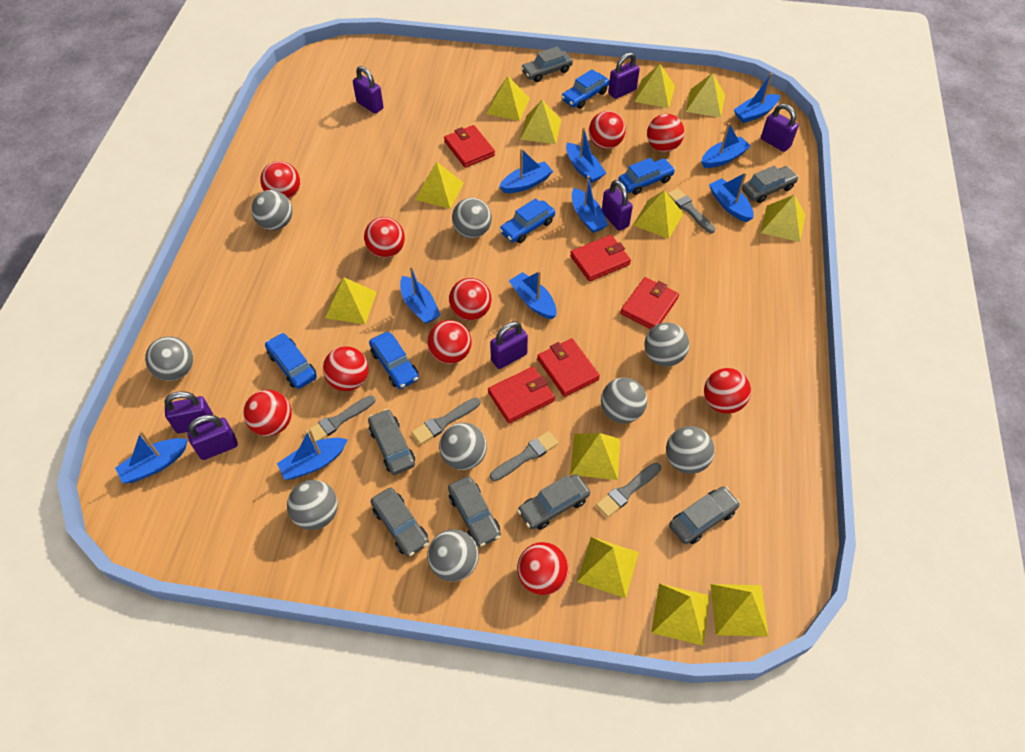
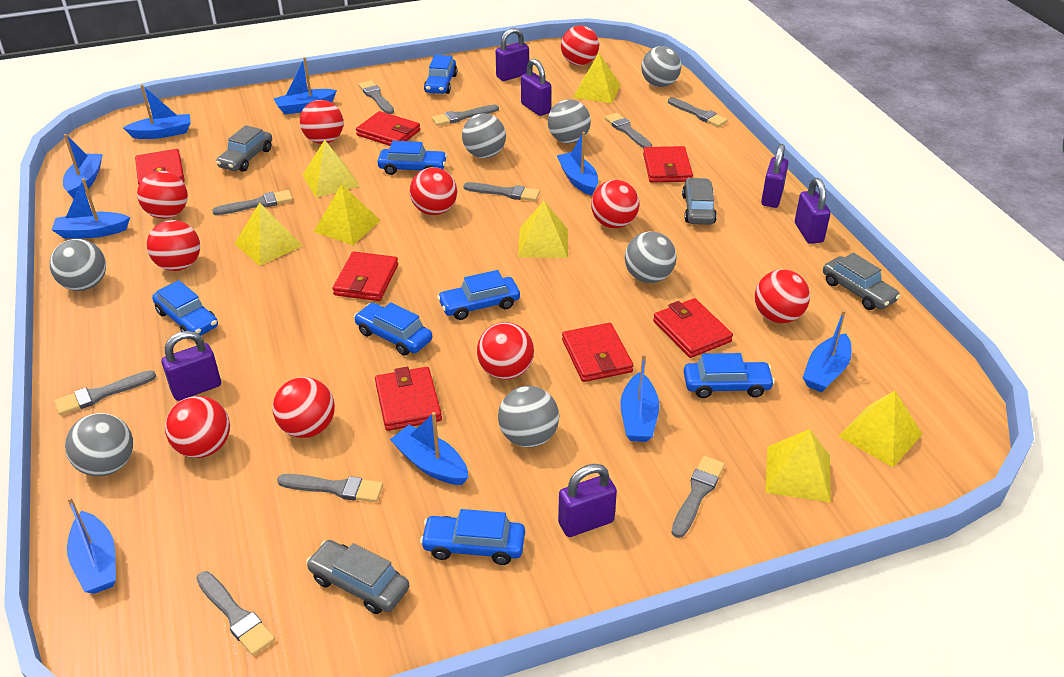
blue boat: [115,431,188,483] [277,429,348,480] [400,266,441,324] [499,148,553,193] [509,271,557,319] [566,127,606,183] [572,175,608,233] [701,123,751,168] [709,172,754,222] [734,73,780,123] = 10 -> [52,178,130,239] [63,134,103,199] [67,497,116,594] [123,84,191,139] [273,57,337,115] [390,412,468,485] [557,132,598,196] [620,354,659,442] [803,310,852,392] = 9
blue car: [265,333,317,389] [369,332,419,389] [499,198,555,243] [561,69,609,109] [618,158,675,195] = 5 -> [152,280,218,336] [354,302,432,356] [377,141,447,175] [420,509,525,565] [424,55,457,94] [437,270,520,320] [684,353,775,398] = 7
grey ball: [145,336,193,381] [251,190,292,230] [287,480,338,530] [427,529,479,581] [439,423,487,470] [452,198,492,238] [601,377,647,424] [645,322,689,367] [666,426,715,474] = 9 -> [50,239,106,291] [65,413,133,476] [462,113,506,158] [498,386,559,447] [548,99,591,143] [625,231,676,283] [641,46,681,87] = 7
grey brush: [305,395,376,441] [412,397,480,445] [490,431,559,481] [596,463,661,517] [668,188,715,233] = 5 -> [54,370,156,415] [196,571,275,656] [212,190,293,215] [277,474,383,502] [358,80,394,114] [432,105,499,126] [463,182,540,201] [605,113,652,148] [668,97,728,127] [672,456,725,538] = 10
grey car: [368,409,415,475] [371,487,429,557] [448,476,501,547] [517,474,590,530] [521,46,573,82] [669,486,740,544] [742,166,799,203] = 7 -> [216,125,272,172] [306,540,409,614] [682,178,717,225] [823,253,901,310] = 4
purple padlock: [164,391,213,434] [187,415,238,460] [353,66,384,114] [490,321,528,369] [602,180,633,231] [608,52,640,99] [761,104,798,152] = 7 -> [162,331,221,401] [496,28,529,81] [521,59,551,116] [558,464,617,537] [761,144,789,208] [795,178,831,244] = 6
red wallet: [444,125,495,168] [488,367,555,424] [537,338,600,397] [570,235,631,282] [620,277,679,329] = 5 -> [135,149,185,184] [332,251,398,301] [356,111,420,146] [375,367,442,431] [562,323,633,382] [643,146,693,183] [653,298,733,358] = 7
yellow pyramid: [325,278,377,324] [415,162,464,209] [486,76,530,121] [520,100,561,144] [570,433,620,480] [577,537,639,598] [633,190,683,239] [634,64,675,108] [651,584,710,646] [686,73,725,118] [711,584,769,636] [761,195,805,242] = 12 -> [234,202,302,266] [303,140,360,198] [314,184,381,245] [518,201,568,258] [573,53,621,103] [766,429,831,503] [838,391,923,467] = 7

